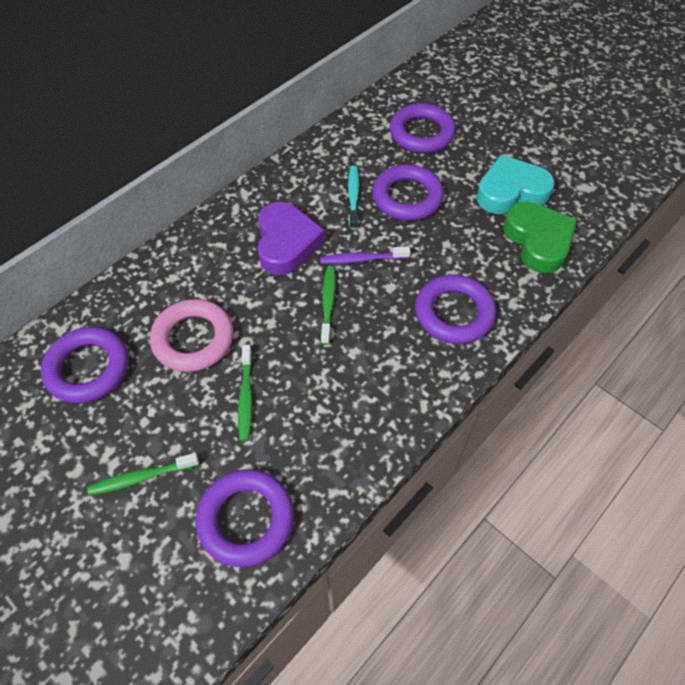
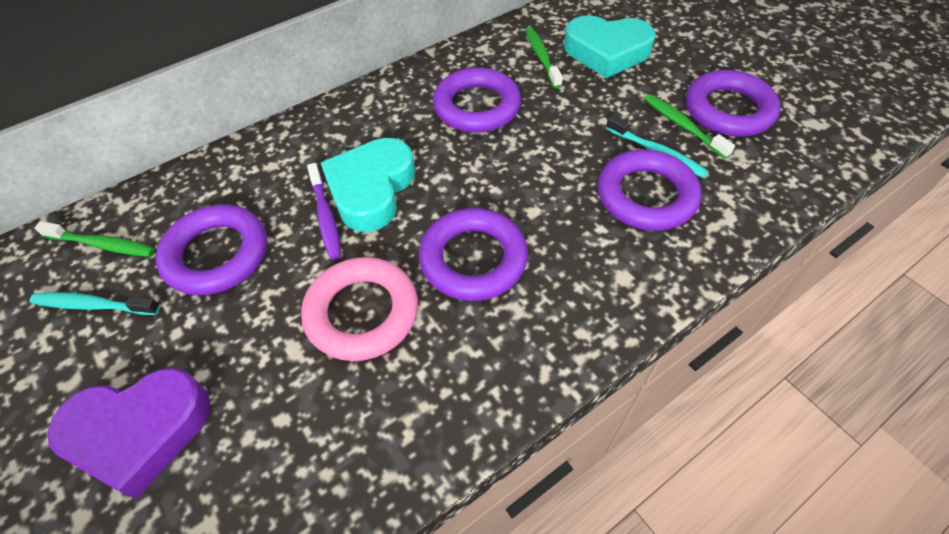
green heart: [503,202,577,274] = 1 -> none = 0
turquoise heart: [476,155,555,214] = 1 -> [321,138,415,232] [564,15,656,78] = 2
turquoise toothbrush: [348,166,359,229] = 1 -> [29,292,160,315] [606,115,709,178] = 2

